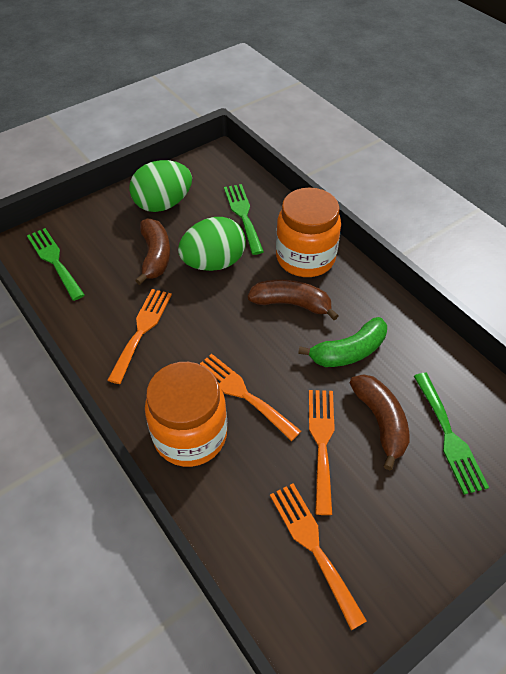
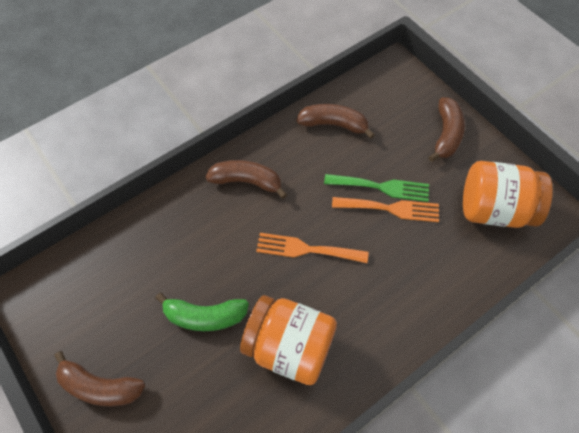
brown banana: [135,218,170,285] [248,280,339,320] [349,374,410,470] = 3 -> [54,351,145,406] [206,160,287,199] [297,104,375,139] [428,97,465,162] = 4
green egg: [129,160,192,212] [178,217,246,271] = 2 -> none = 0
green fork: [27,228,85,301] [224,184,264,255] [414,373,489,494] = 3 -> [324,174,429,202] = 1
orange fork: [107,289,172,384] [200,354,301,441] [270,483,367,630] [309,390,335,515] = 4 -> [256,233,369,263] [332,197,439,222] = 2

